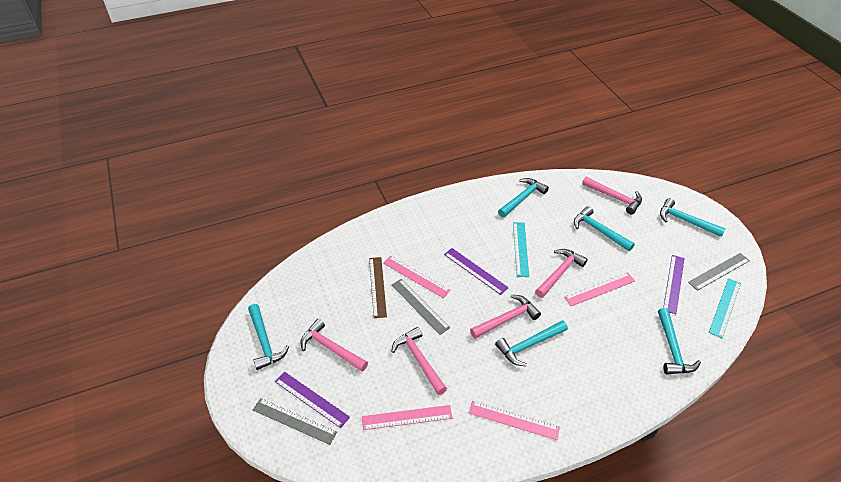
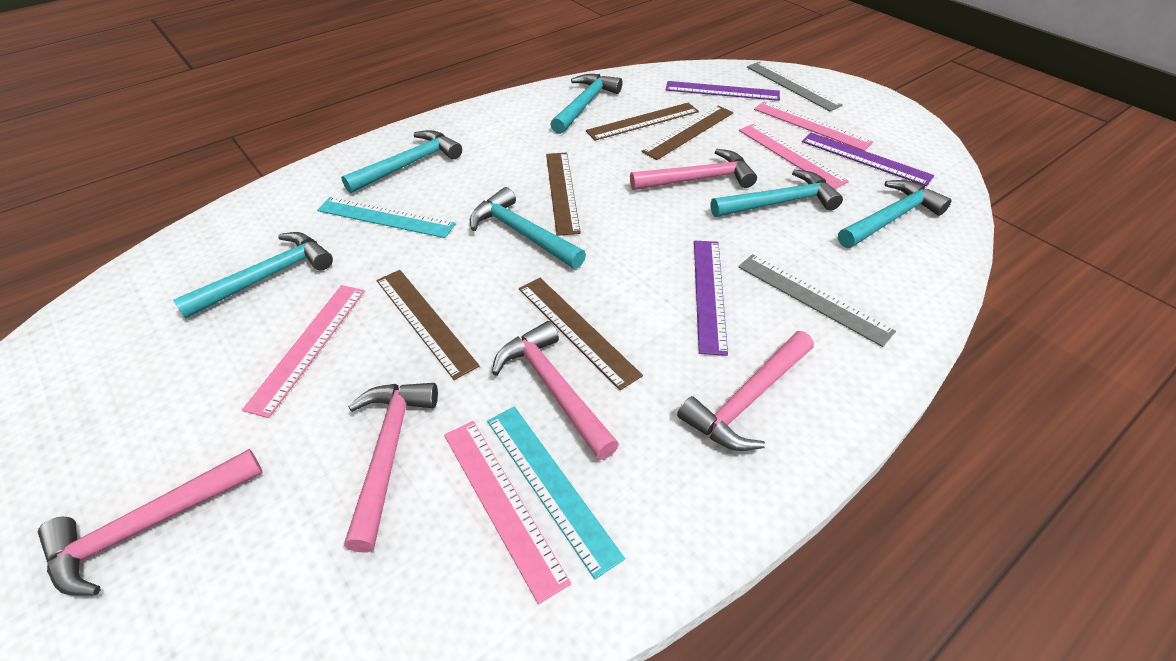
brown ruler: [369,257,387,318] = 1 -> [377,270,480,380] [519,278,643,390] [546,153,581,236] [586,103,699,141] [641,106,734,160] = 5
grey ruler: [253,398,337,445] [392,279,450,335] [688,253,750,291] = 3 -> [738,254,896,347] [747,62,843,111] = 2

